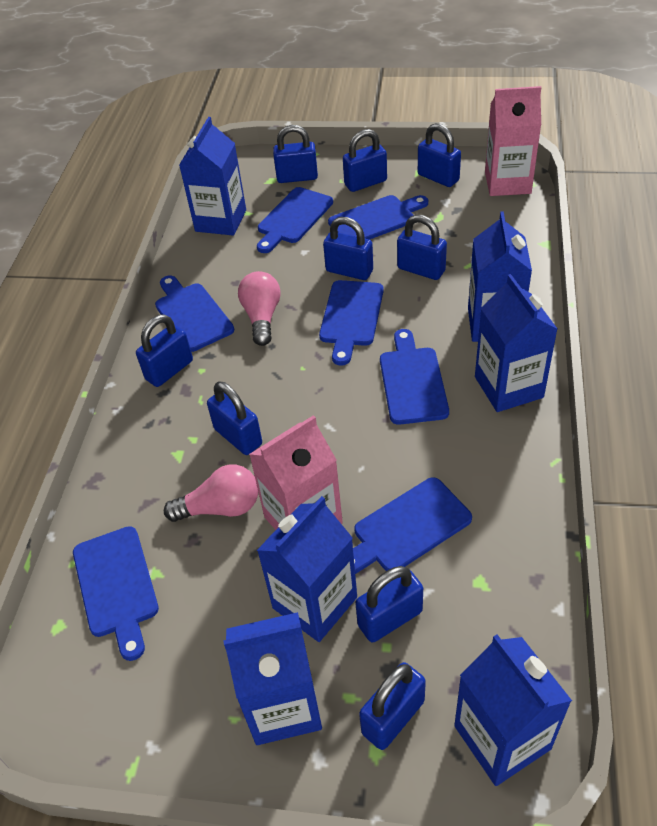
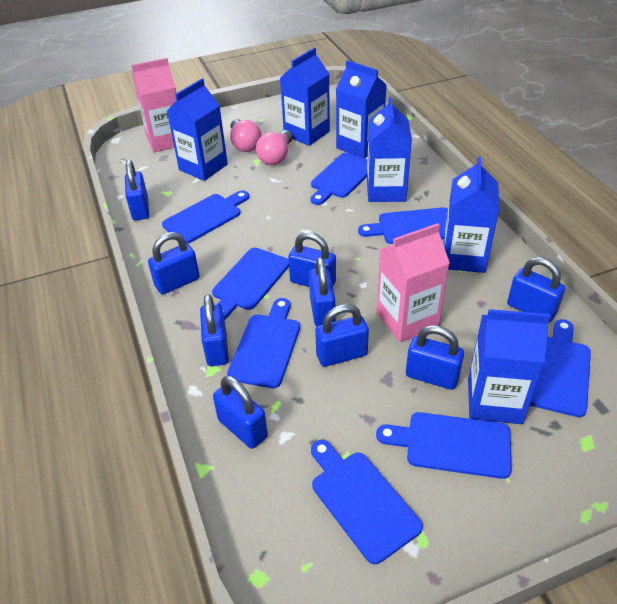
blue cutting board: [73,526,159,661] [155,276,234,352] [257,187,333,253] [319,280,384,366] [328,195,428,240] [353,477,472,574] [380,329,449,425] = 7 -> [162,191,249,244] [212,248,289,320] [227,298,300,388] [311,153,367,205] [311,440,423,564] [358,207,448,244] [376,412,512,479] [530,319,591,417] = 8

